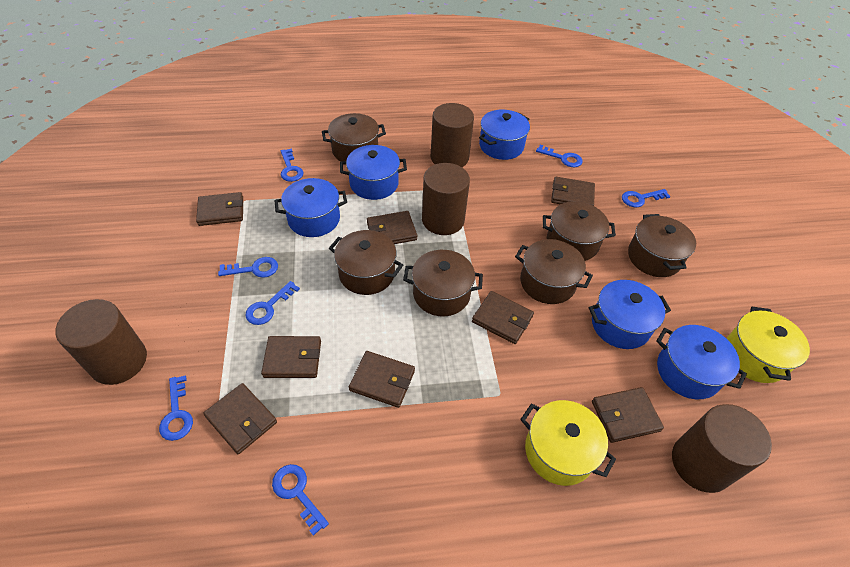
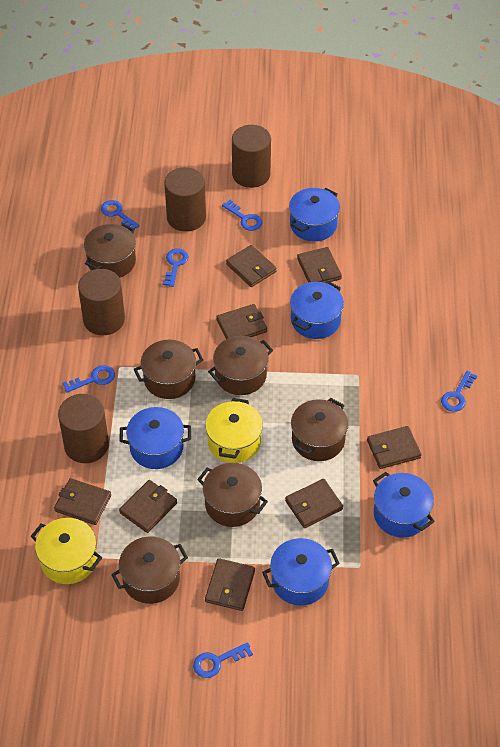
blue key: [159,375,193,441] [218,257,278,278] [245,281,300,325] [272,464,329,536] [281,149,303,182] [536,145,583,167] [622,189,670,207] = 7 -> [63,365,115,393] [101,200,140,231] [163,248,189,287] [193,642,253,678] [222,200,263,231] [441,371,477,412] = 6

